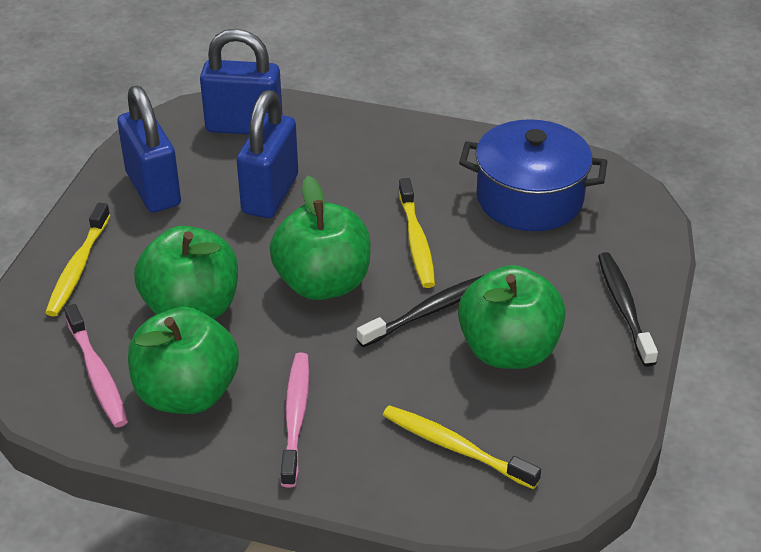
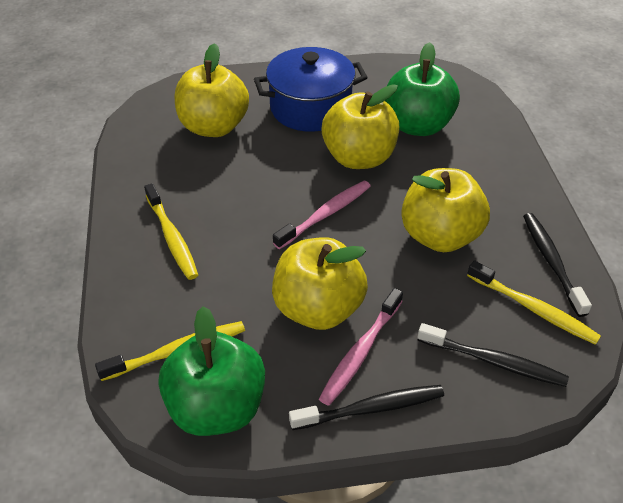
black toothbrush: [357,275,484,348] [598,252,658,367] = 2 -> [289,385,444,430] [418,323,569,387] [523,213,592,317] = 3
blue padlock: [118,85,181,213] [200,29,283,135] [237,90,298,218] = 3 -> none = 0
green apple: [128,307,239,414] [134,226,238,319] [270,176,371,300] [458,265,566,369] = 4 -> [158,306,265,436] [385,42,460,136] = 2
yellow apple: none = 0 -> [175,43,249,137] [272,237,368,330] [322,84,399,169] [401,168,490,252] = 4

